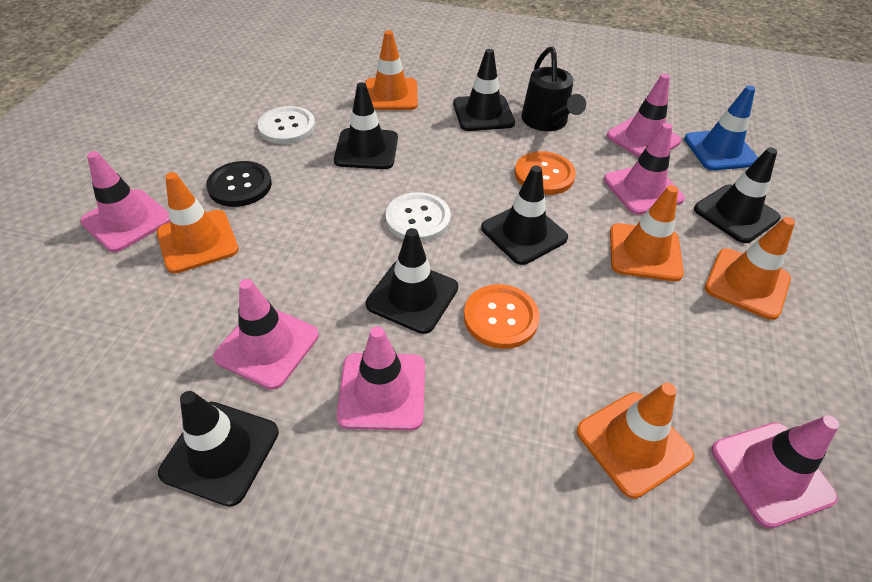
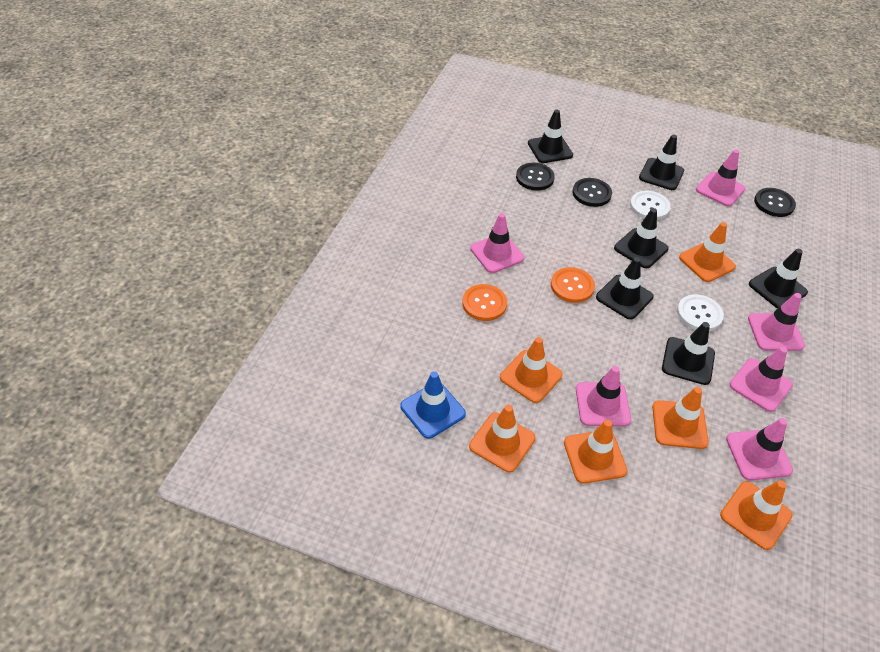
black button: [206,161,272,207] = 1 -> [516,163,555,191] [573,178,612,207] [754,188,796,217] = 3
black watering can: [521,46,586,131] = 1 -> none = 0
orange traffic cone: [157,172,239,273] [365,30,418,110] [577,383,694,499] [610,185,684,281] [705,217,795,320] = 5 -> [469,405,535,473] [500,337,563,403] [564,420,627,484] [652,387,709,449] [679,222,736,282] [720,480,792,550] = 6

